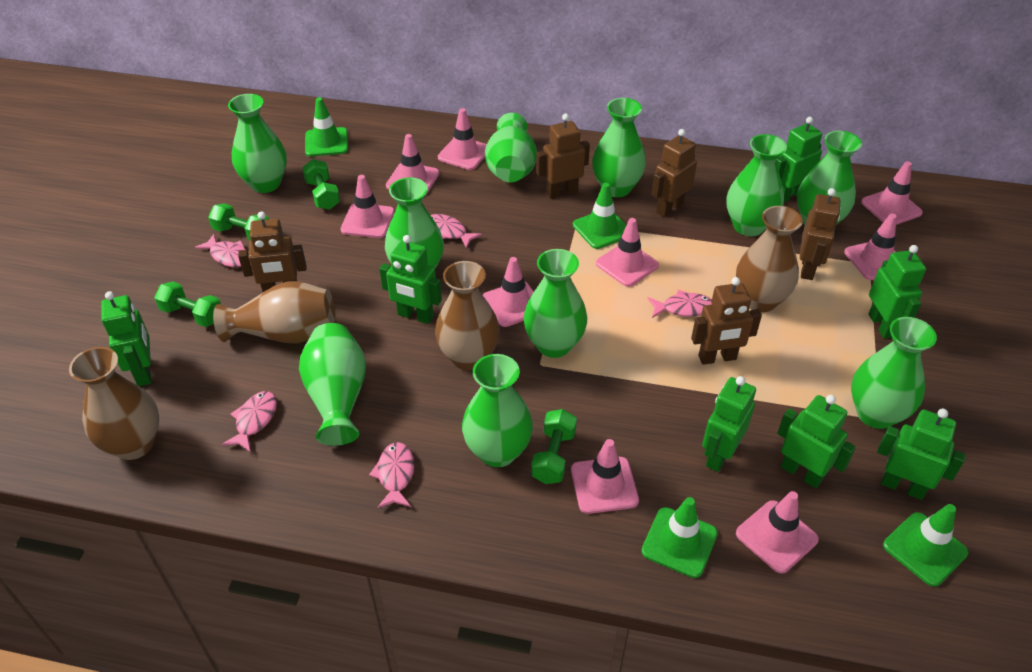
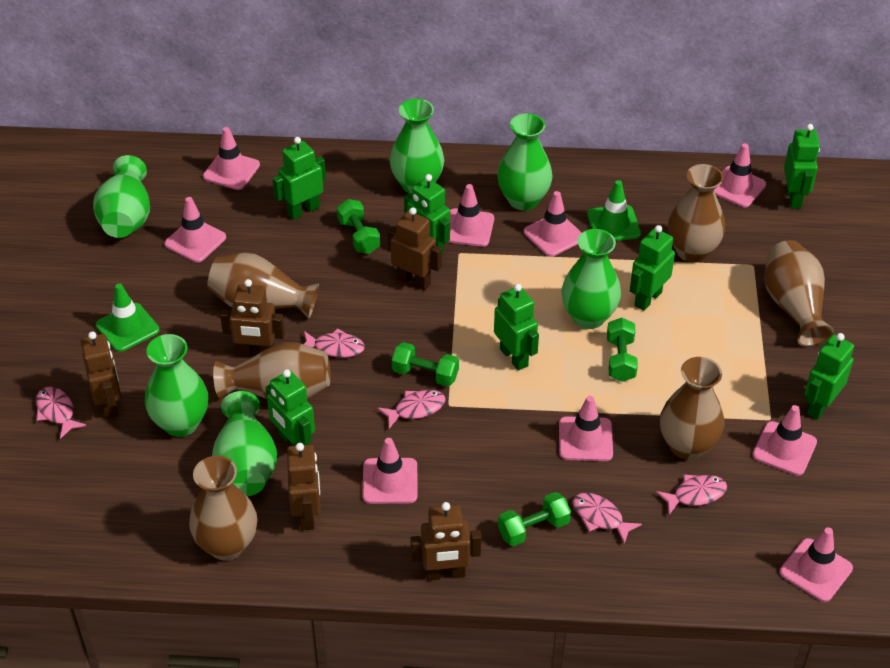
brown vase: [69,347,159,460] [213,281,335,343] [435,261,500,370] [736,206,803,312] = 4 -> [189,456,257,561] [207,253,319,318] [213,342,331,399] [660,357,724,460] [668,164,725,263] [764,240,834,346] = 6
green traffic cone: [305,97,348,157] [573,183,626,249] [641,497,718,578] [883,504,968,587] = 4 -> [96,284,160,352] [587,180,641,241] = 2
green vase: [228,94,287,193] [299,323,366,446] [385,177,444,268] [462,354,533,467] [485,113,537,182] [523,249,587,358] [592,98,646,197] [726,134,787,236] [797,131,862,226] [851,317,937,429] = 10 -> [93,155,150,238] [145,334,208,437] [212,391,277,496] [390,98,444,194] [497,113,553,211] [562,229,621,329] = 6

